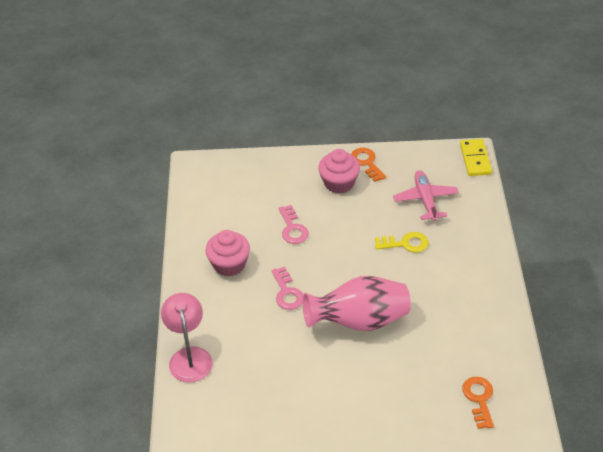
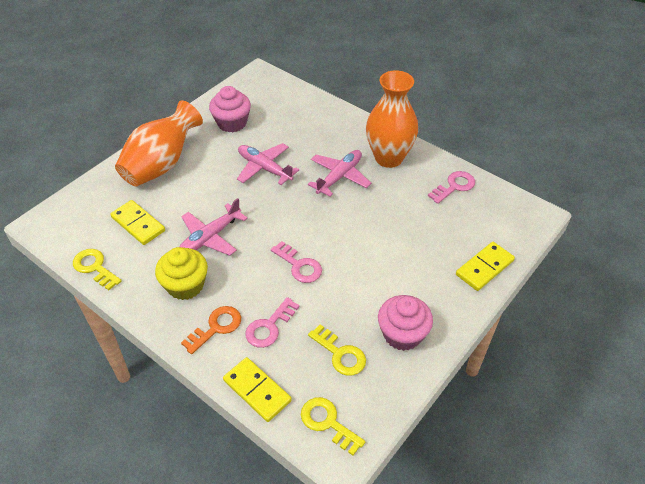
orange key: [351,148,386,182] [462,377,494,429] = 2 -> [181,306,241,354] = 1
orange vase: none = 0 -> [115,100,203,186] [366,70,418,168] = 2
pink key: [271,267,303,310] [279,205,309,244] = 2 -> [245,297,300,348] [271,241,322,283] [428,171,475,204] = 3
pink lamp: [161,293,213,383] = 1 -> none = 0
pink plane: [393,170,459,221] = 1 -> [179,198,248,256] [237,143,299,185] [308,150,371,197] = 3
pink vase: [303,276,411,331] = 1 -> none = 0
yellow cupcake: none = 0 -> [155,247,208,300] = 1
yellow domino: [460,139,492,176] = 1 -> [110,200,165,245] [223,357,292,422] [456,242,515,291] = 3
yellow key: [375,232,429,253] = 1 -> [73,249,122,290] [301,397,365,455] [308,324,366,376] = 3

